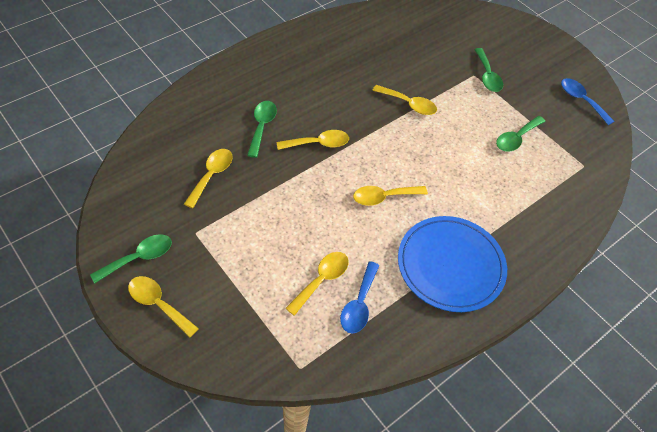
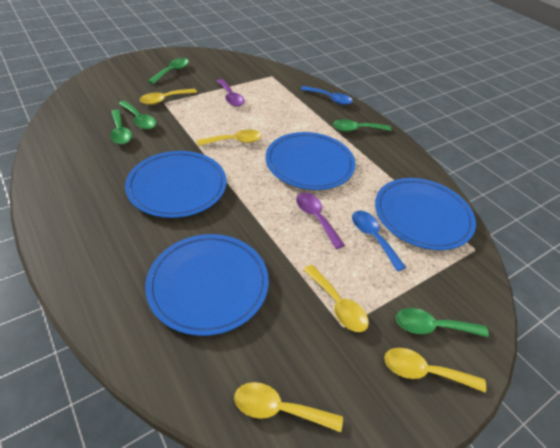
blue plate: [398,216,507,312] = 1 -> [125,151,227,218] [145,234,269,336] [266,132,355,190] [375,178,476,250] = 4
green spoon: [90,234,172,283] [247,101,277,158] [474,48,503,92] [496,116,545,152] = 4 -> [110,109,132,144] [119,101,156,130] [148,58,189,84] [333,119,391,132] [396,308,489,337] = 5
purple spoon: none = 0 -> [217,79,245,107] [296,192,345,249] = 2
yellow spoon: [128,276,199,337] [184,149,233,208] [277,130,349,150] [285,252,349,316] [353,186,428,206] [372,85,437,115] = 6 -> [140,89,197,105] [197,130,262,146] [234,382,343,432] [303,265,369,332] [384,348,486,392] = 5

